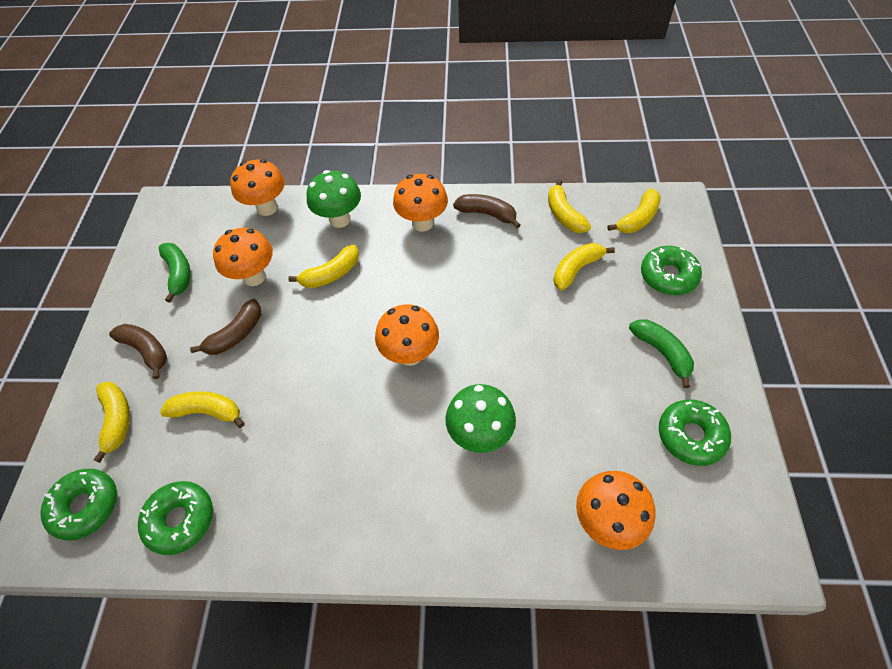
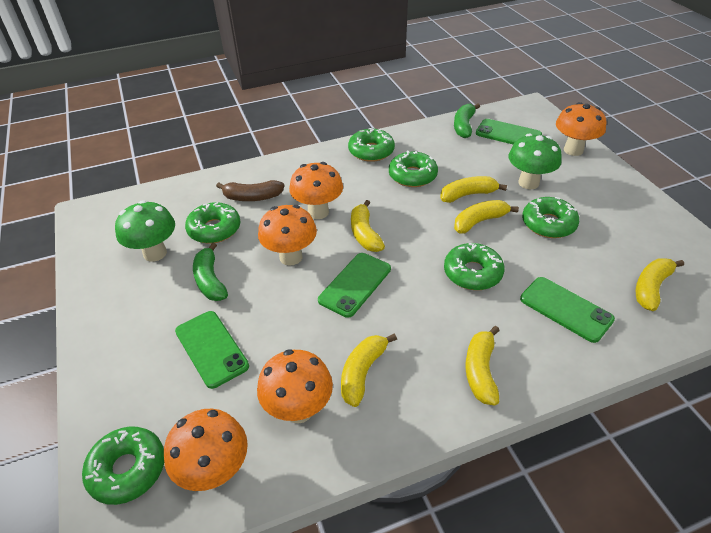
brown banana: [109,324,167,379] [190,299,261,355] [453,194,521,228] = 3 -> [216,180,284,201] = 1
green donut: [40,469,117,540] [138,481,213,555] [641,246,702,295] [659,400,731,466] = 4 -> [82,427,164,505] [185,202,240,244] [348,128,395,162] [389,150,438,187] [444,243,505,290] [522,197,579,238] = 6
green phone: none = 0 -> [175,311,249,389] [318,253,391,318] [476,119,542,144] [520,277,615,343] = 4

